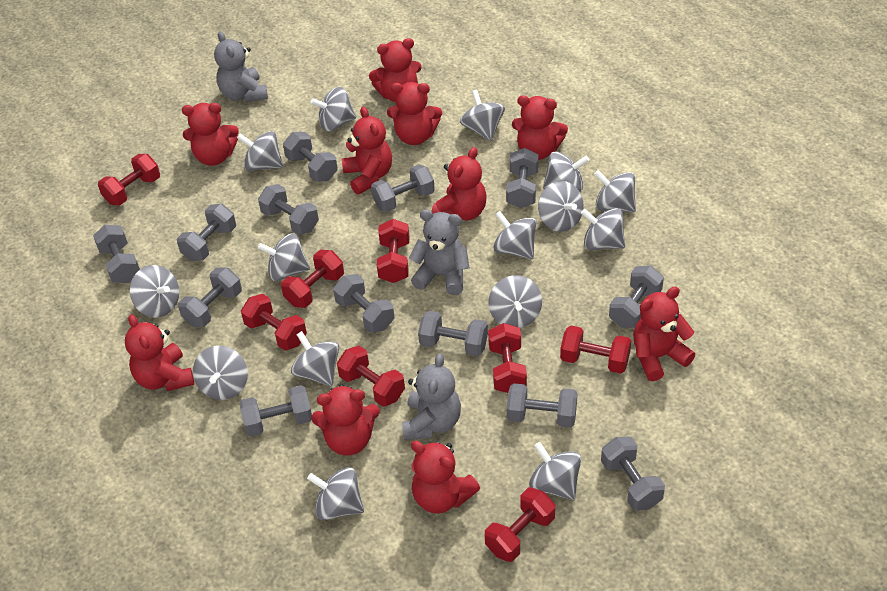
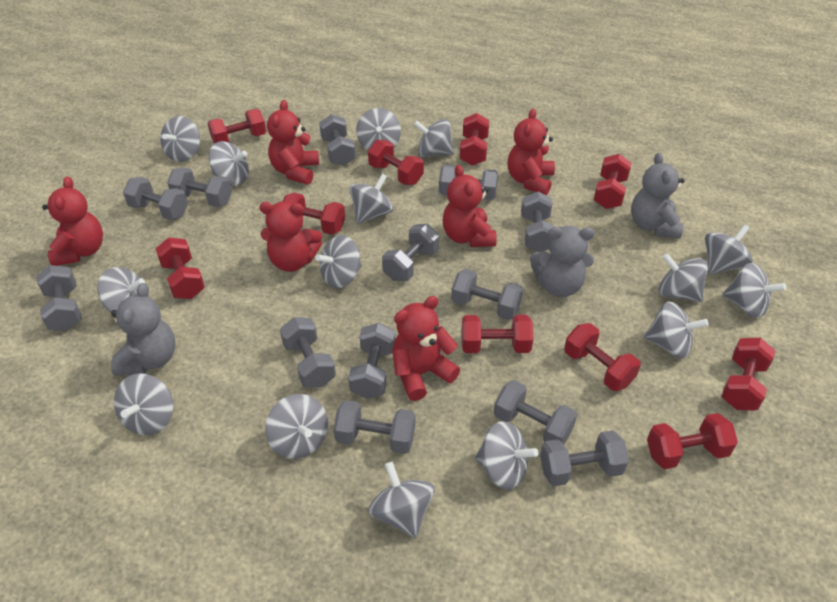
red dumbbell: [98,154,160,206] [241,294,307,351] [281,249,344,308] [337,346,405,407] [377,219,409,283] [485,488,555,562] [488,323,527,393] [560,325,631,374] = 8 -> [156,237,205,299] [208,109,266,144] [283,193,345,235] [368,140,424,185] [460,113,489,166] [461,315,533,353] [564,323,641,391] [594,154,631,209] [647,413,738,469] [721,338,776,410] = 10
red teddy bear: [125,314,194,391] [182,103,239,166] [311,384,380,455] [342,107,392,195] [369,38,422,102] [387,82,442,145] [411,441,480,514] [431,147,487,220] [512,95,568,160] [633,287,695,381] = 10 -> [42,177,103,266] [259,201,322,272] [267,100,319,185] [392,296,460,401] [442,165,497,247] [508,109,555,195] = 6

